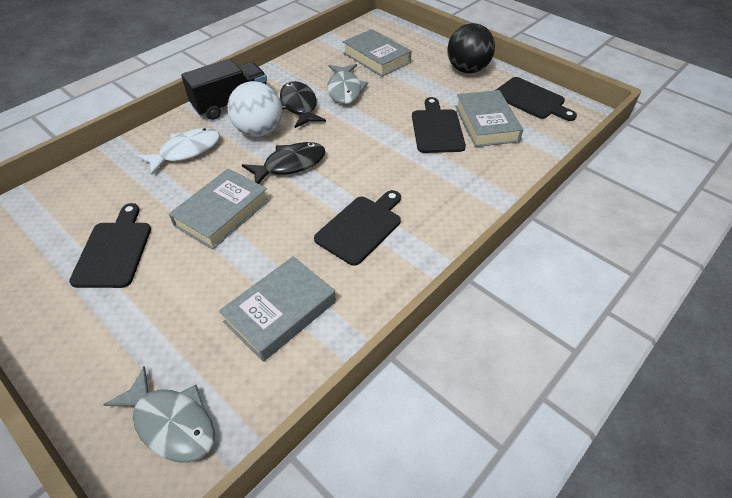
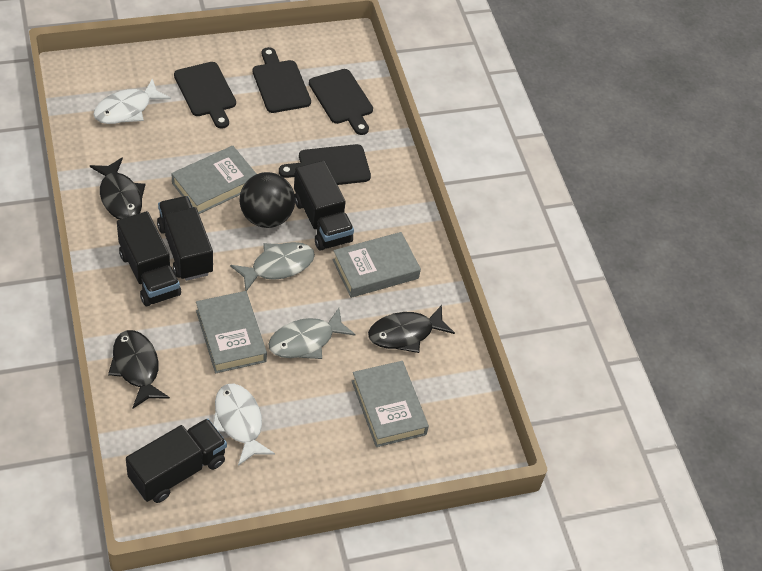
black fish: [242,142,326,184] [279,81,326,128] = 2 -> [90,157,146,220] [108,330,170,409] [368,305,455,353] = 3
black truck: [181,59,267,120] = 1 -> [117,211,181,306] [126,418,227,503] [157,196,213,281] [294,160,354,251] = 4
white ball: [227,81,282,137] = 1 -> none = 0
white fish: [137,128,220,175] = 1 -> [93,78,171,124] [213,384,275,466] = 2

